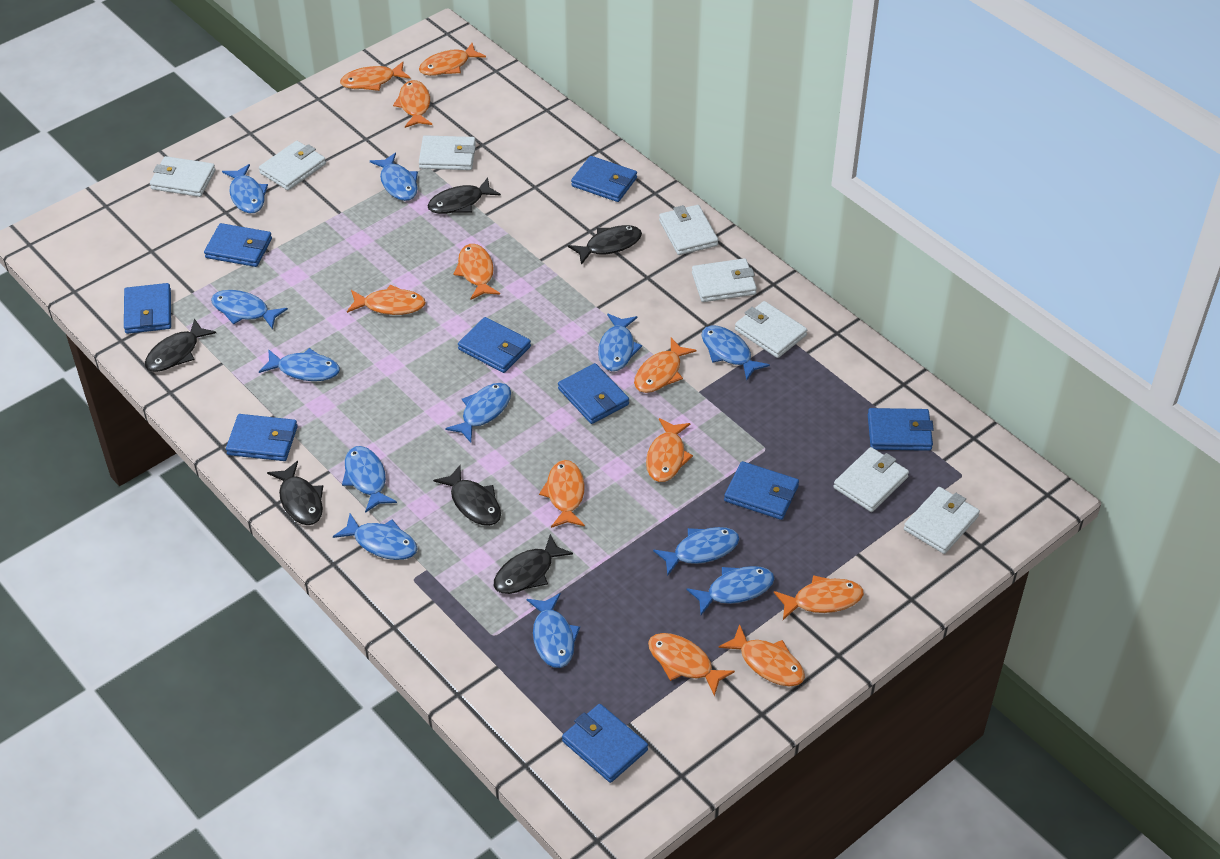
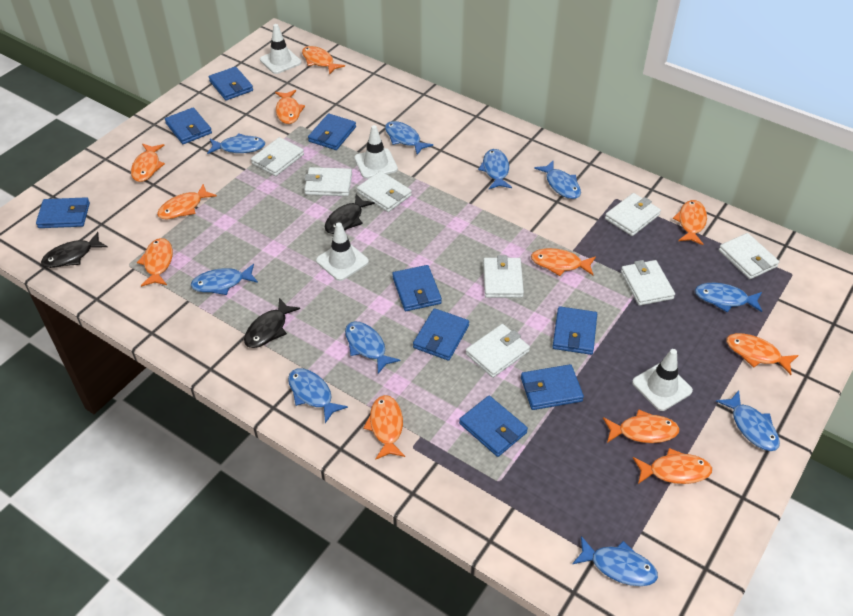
black fish: [145,318,216,372] [267,461,323,525] [427,177,501,214] [433,465,501,526] [494,534,573,594] [568,225,642,265] = 6 -> [41,232,108,268] [244,298,300,348] [325,194,375,234] = 3
blue fish: [211,290,288,329] [222,164,268,214] [259,348,340,381] [333,513,418,560] [342,446,397,513] [370,153,418,201] [445,383,511,443] [526,593,580,668] [598,314,642,371] [653,527,740,576] [686,566,774,615] [701,325,770,380] = 12 -> [191,264,258,295] [207,133,265,154] [288,368,348,423] [345,321,400,374] [385,121,433,155] [478,149,512,189] [534,161,581,199] [572,536,658,586] [695,283,762,313] [716,391,780,451] = 10
white traffic cone: none = 0 -> [260,24,302,74] [316,223,369,281] [354,125,398,179] [632,349,693,411] = 4

